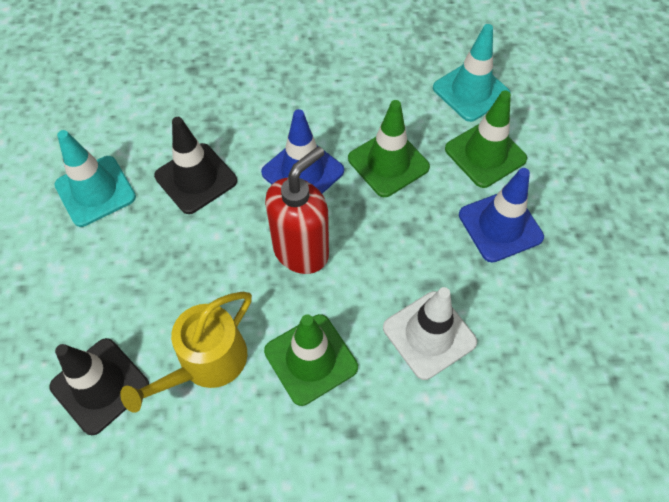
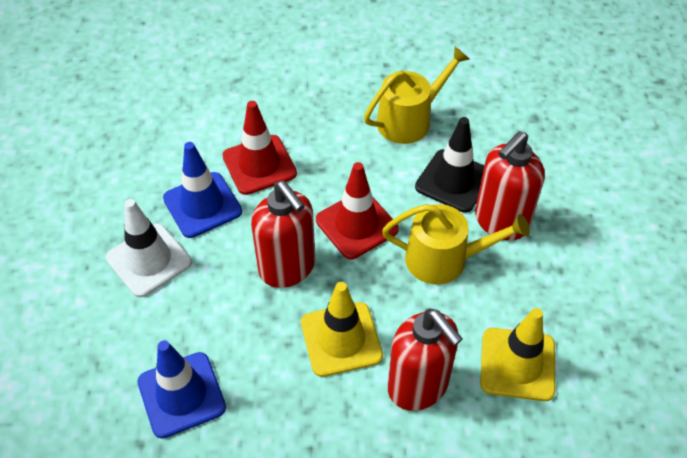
black traffic cone: [50,338,149,435] [154,117,237,214] = 2 -> [415,117,484,213] = 1
green traffic cone: [264,314,358,406] [348,100,430,197] [445,90,527,188] = 3 -> none = 0
red soap dispenser: [265,146,329,274] = 1 -> [251,181,315,288] [388,308,463,411] [475,131,545,241] = 3
red traffic cone: none = 0 -> [222,101,297,195] [316,162,399,259] = 2
turquoise traffic cone: [54,130,136,227] [433,24,511,122] = 2 -> none = 0
yellow traffic cone: none = 0 -> [301,282,383,377] [480,308,555,401] = 2
yellow watering can: [120,292,252,413] = 1 -> [364,46,469,144] [382,204,530,284] = 2

